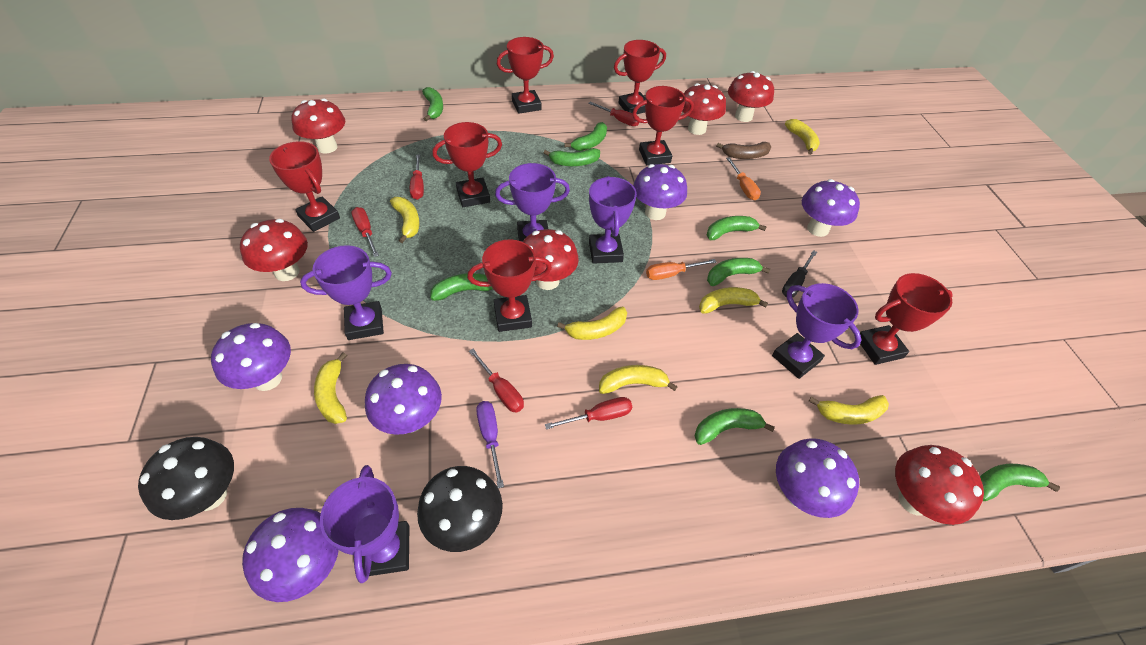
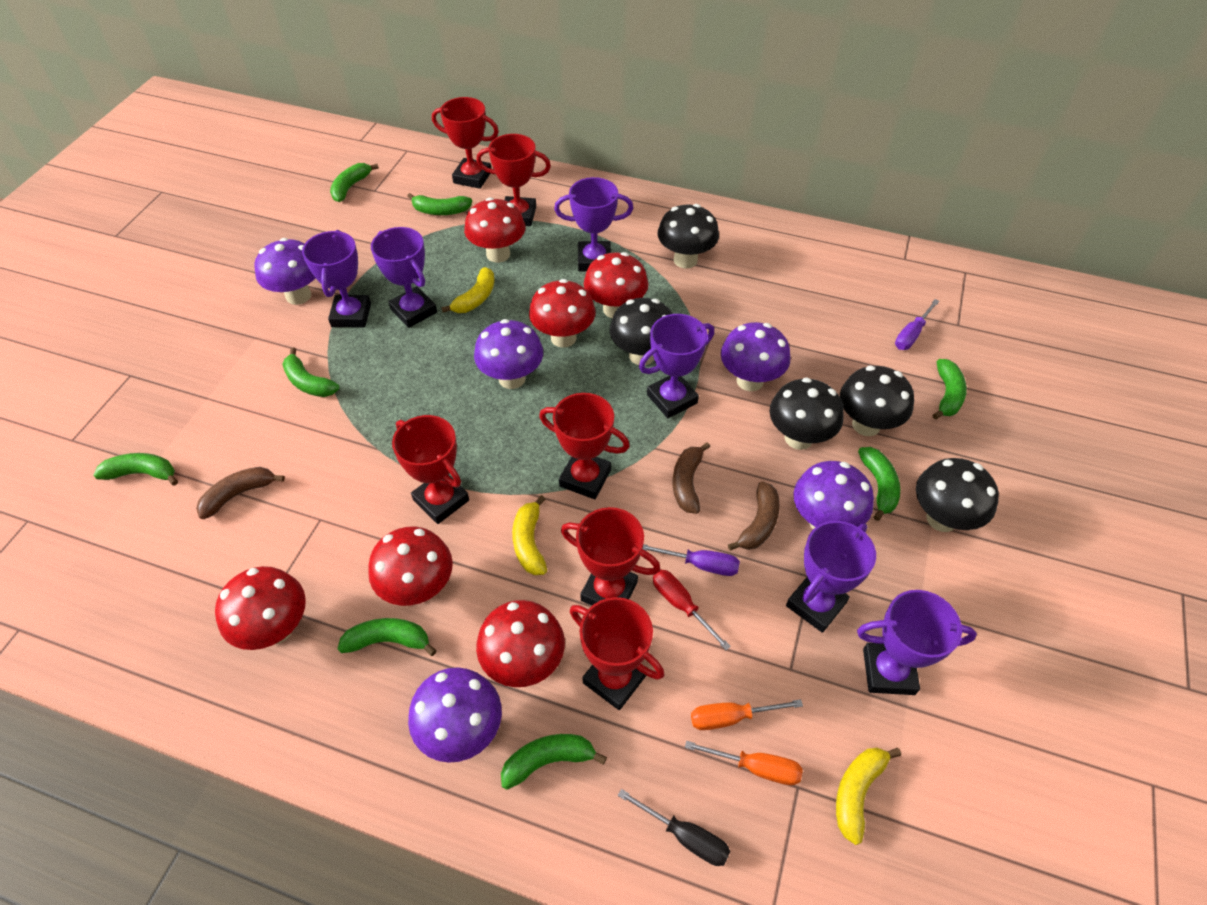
black mushroom: [138,437,234,520] [417,466,503,552] = 2 -> [610,298,673,365] [657,204,719,268] [769,377,844,450] [840,366,914,436] [916,458,999,532] = 5
brown banana: [716,142,772,159] = 1 -> [196,467,285,519] [673,442,710,514] [728,481,780,551] = 3
purple mushroom: [211,323,291,391] [242,508,339,602] [365,364,442,435] [633,164,687,220] [776,438,859,518] [802,179,860,237] = 6 -> [254,238,315,305] [408,667,502,763] [474,319,543,389] [721,322,790,391] [793,461,874,529] = 5
purple screwdriver: [476,401,504,488] = 1 -> [643,544,740,576] [895,299,940,350] = 2
purple trophy: [300,245,392,340] [320,465,410,583] [495,163,570,242] [589,176,637,264] [772,283,861,379] = 5 -> [302,230,371,327] [371,227,437,328] [554,177,633,271] [639,314,714,418] [786,521,876,633] [857,590,977,695] = 6
red screwdriver: [351,207,379,257] [410,154,424,200] [469,349,524,412] [545,397,632,430] [588,102,639,126] = 5 -> [653,570,731,650] = 1
red trophy: [269,141,340,232] [432,122,502,207] [467,239,552,332] [497,37,554,114] [614,40,666,114] [632,86,694,165] [860,273,953,365] = 7 -> [392,415,469,524] [432,97,499,189] [477,134,551,226] [539,393,630,499] [561,507,660,606] [570,597,664,710] = 6
yellow banana: [314,353,347,424] [390,197,420,243] [557,307,627,340] [599,365,678,394] [699,287,768,314] [785,119,820,155] [809,395,889,425] = 7 -> [441,267,495,313] [512,495,547,575] [836,748,901,845] = 3

